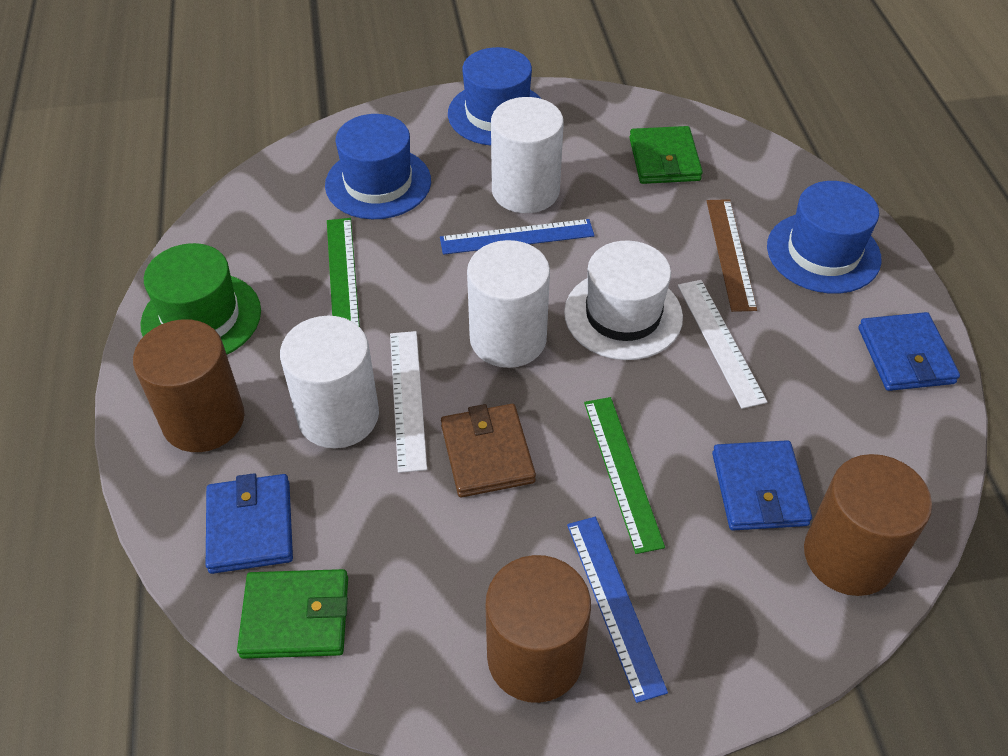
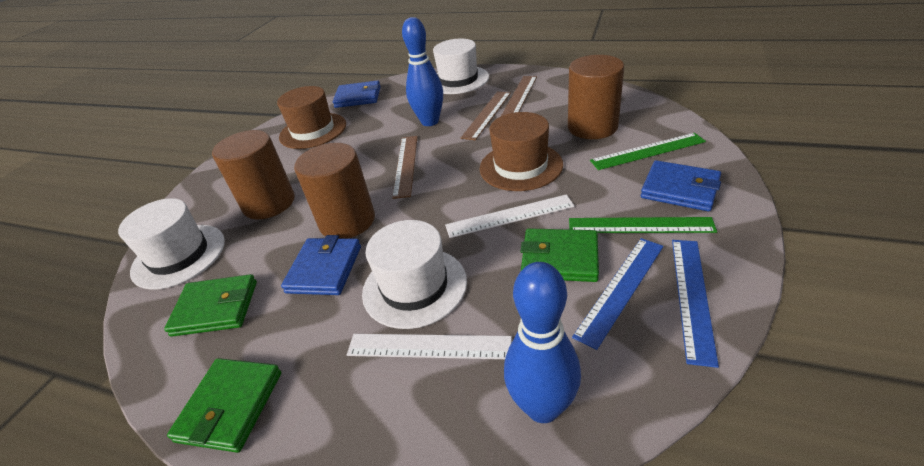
blue bowling pin: none = 0 -> [402,17,443,126] [504,262,581,423] = 2
blue hat: [325,114,431,219] [448,47,541,145] [767,181,882,294] = 3 -> none = 0
brown hat: none = 0 -> [277,86,346,149] [480,112,563,191] = 2
brown ruler: [707,199,757,312] = 1 -> [392,136,418,199] [461,91,511,140] [501,76,537,116] = 3
brown wallet: [441,404,536,498] = 1 -> none = 0
green hat: [140,243,261,355] = 1 -> none = 0
green wallet: [237,569,348,659] [629,126,703,184] = 2 -> [164,274,257,337] [167,358,281,453] [520,228,599,282] = 3
white cylinder: [280,316,379,448] [467,240,550,368] [491,97,564,213] = 3 -> none = 0
white hat: [564,241,683,360] = 1 -> [118,198,225,290] [362,220,467,329] [433,38,489,94] = 3

